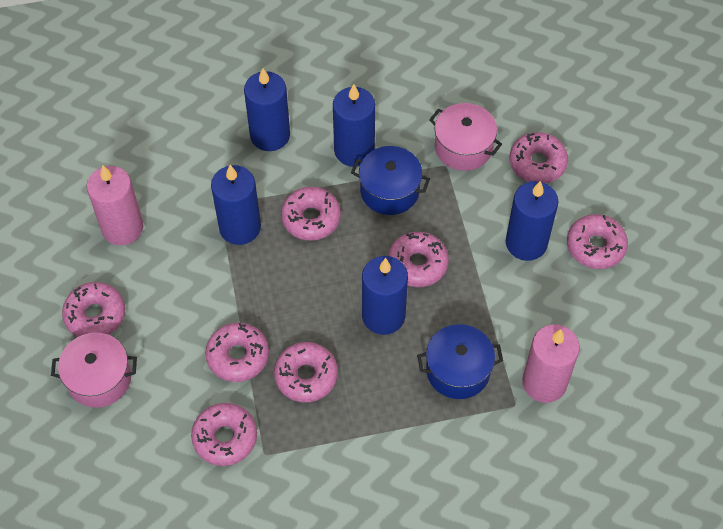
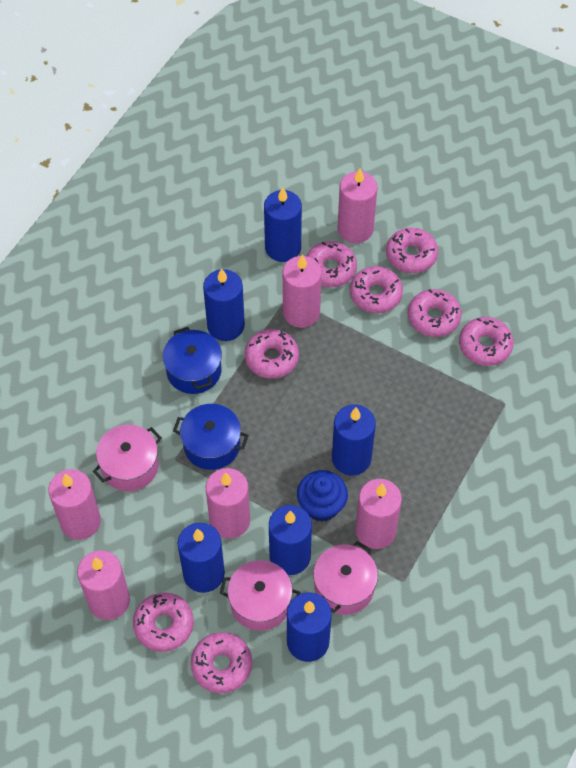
blue candle: [211,165,261,245] [244,68,290,151] [333,84,375,167] [362,256,408,335] [506,181,558,261] = 5 -> [178,523,225,593] [203,268,245,341] [264,187,302,262] [269,505,312,575] [287,592,332,662] [332,404,376,475] = 6
blue cupcake: none = 0 -> [297,470,348,522] = 1
pink candle: [87,165,143,245] [522,325,580,403] = 2 -> [48,469,101,540] [77,550,130,620] [206,468,250,539] [283,254,322,328] [338,168,377,243] [355,479,402,549] = 6
pink pot: [51,332,137,408] [429,103,502,171] = 2 -> [93,425,162,491] [220,560,301,631] [313,541,378,615] = 3

